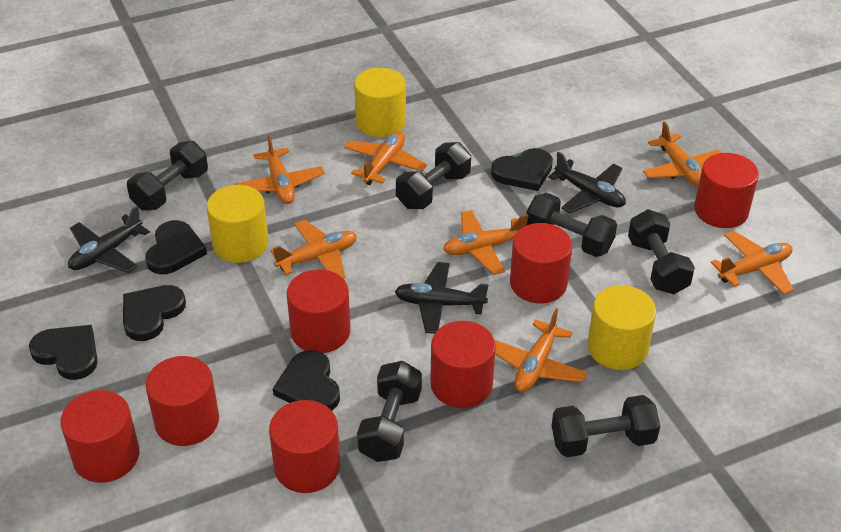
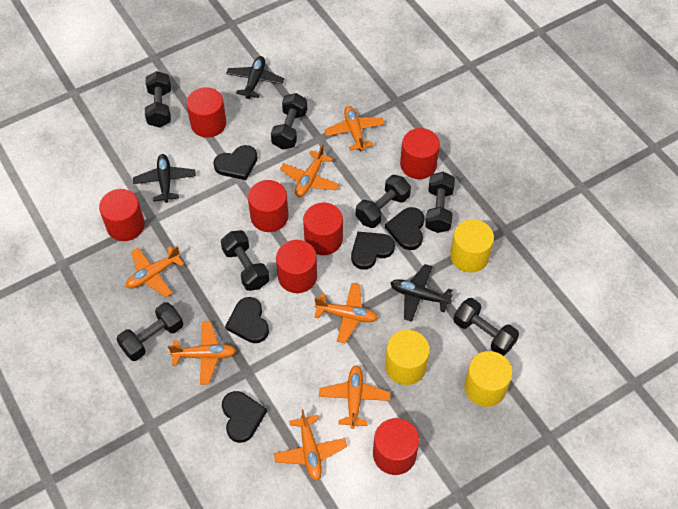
black dumbbell: [127,141,208,211] [357,361,422,462] [396,142,471,209] [526,193,617,257] [552,395,660,457] [628,209,695,294] = 6 -> [117,302,183,361] [145,71,171,128] [221,230,269,291] [271,93,307,149] [356,175,411,228] [425,172,455,233] [453,298,519,356] = 7

